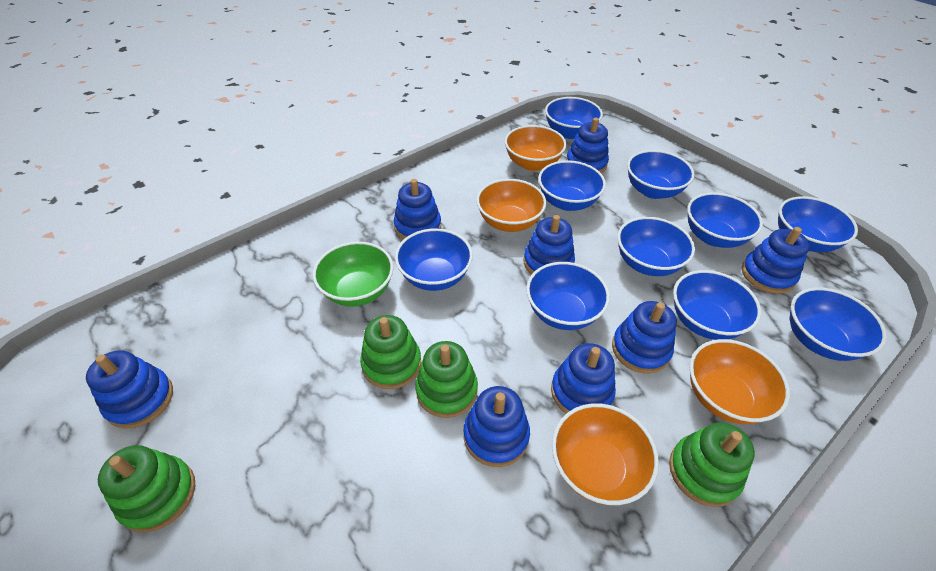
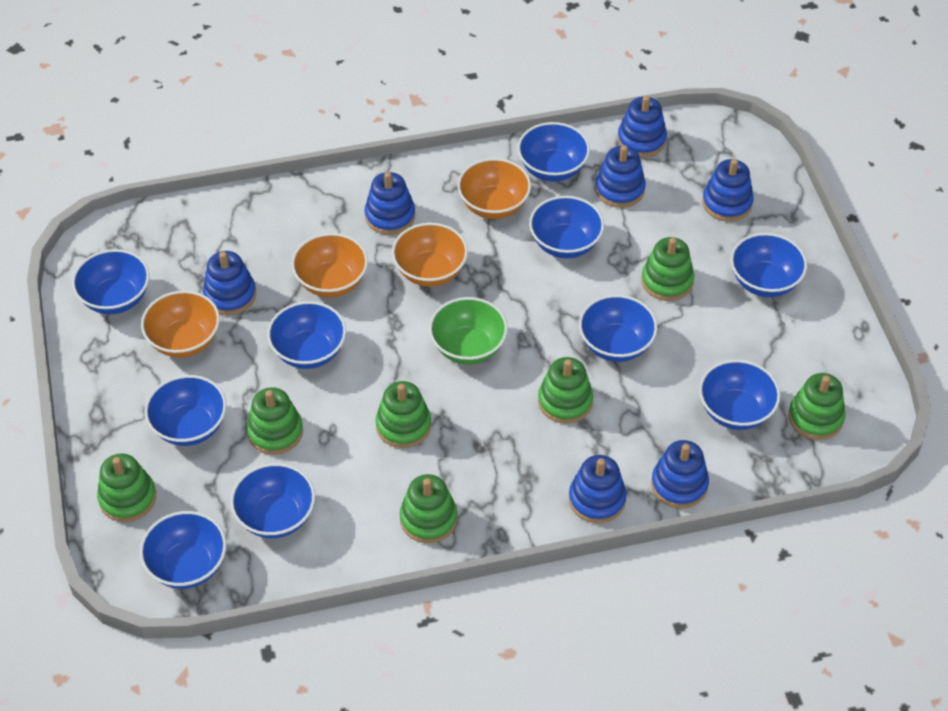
blue stacking toy: [86,350,173,429] [394,179,441,240] [464,386,530,467] [524,215,575,275] [551,343,616,413] [566,118,609,173] [612,301,677,374] [742,227,810,294] = 8 -> [203,251,256,315] [365,172,415,235] [569,455,627,523] [595,145,646,208] [617,96,667,157] [651,440,709,508] [702,159,754,222] = 7
green stacking toy: [98,445,195,533] [360,315,421,389] [415,341,478,418] [669,422,755,507] = 4 -> [97,453,156,522] [247,387,303,455] [375,381,431,448] [400,474,457,543] [538,357,593,424] [642,237,694,301] [788,373,846,440] = 7

